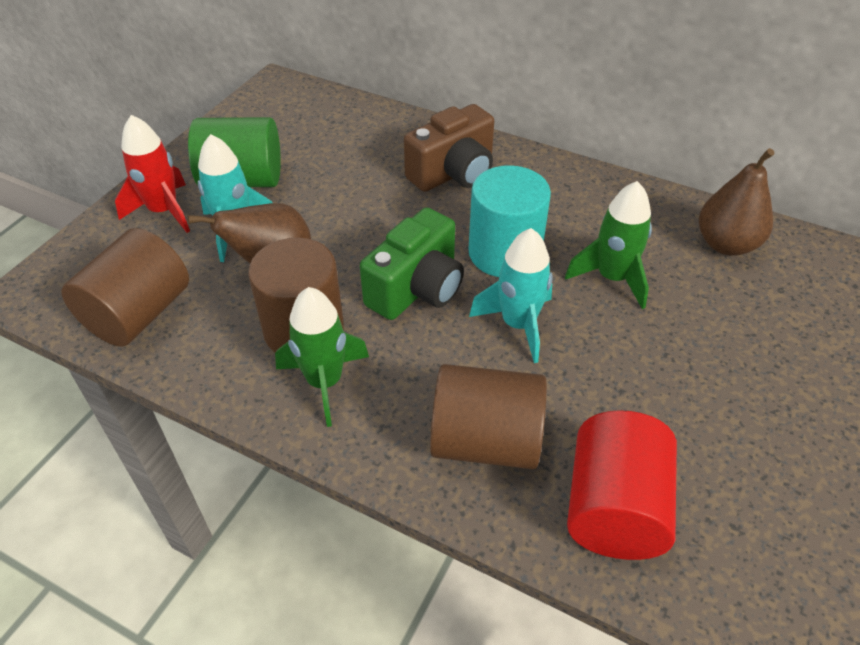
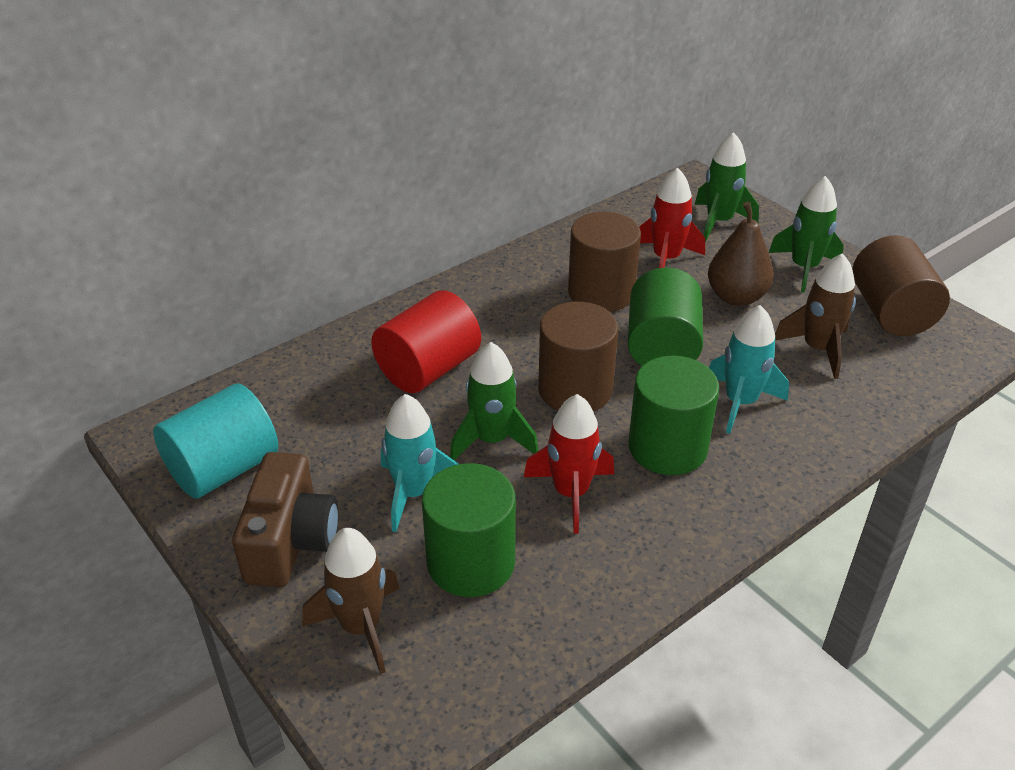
brown pear: [188,203,311,264] [699,148,775,256] = 2 -> [708,202,774,306] = 1
brown rocket: none = 0 -> [302,528,400,674] [775,253,856,379] = 2
green camera: [360,207,464,320] = 1 -> none = 0
green cylinder: [188,117,281,187] = 1 -> [422,463,516,597] [628,267,703,366] [628,356,719,475] = 3
green rocket: [275,287,369,427] [565,181,652,309] = 2 -> [450,342,538,460] [695,132,759,241] [768,176,844,292] = 3
red rocket: [115,115,190,233] = 1 -> [524,394,614,534] [639,168,705,268] = 2

